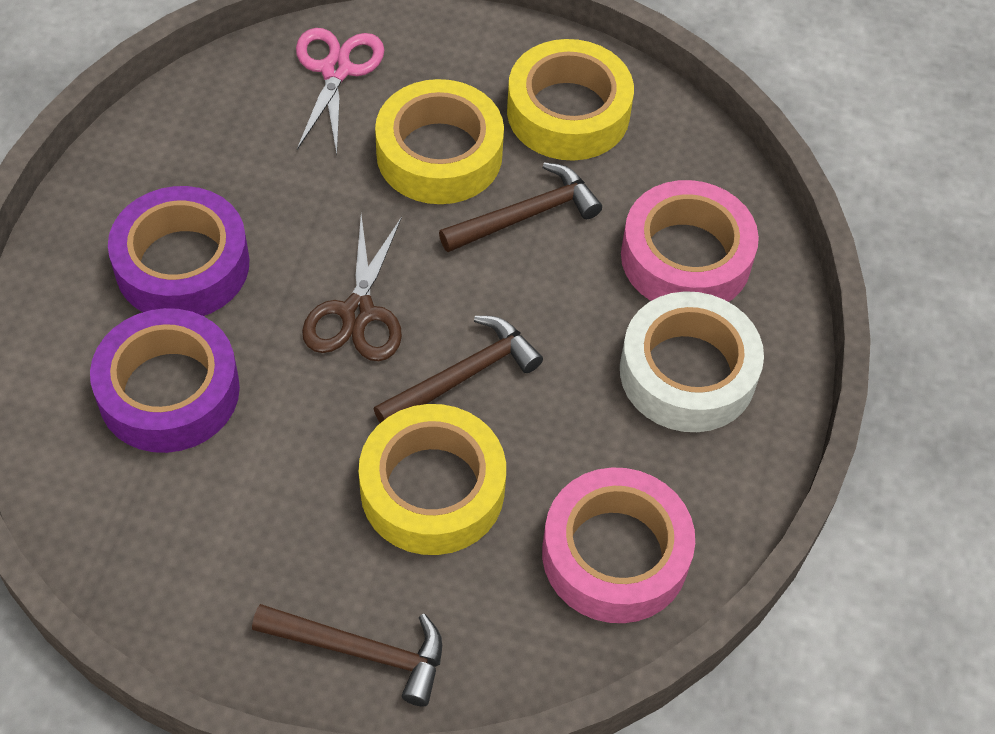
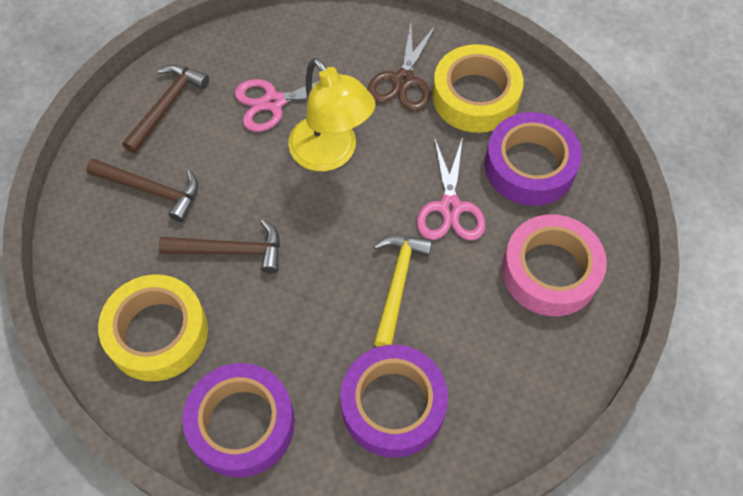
pink scissors: [296,28,384,154] = 1 -> [235,72,345,132] [417,137,486,240] = 2
pink tape: [542,467,695,623] [621,180,759,302] = 2 -> [502,214,607,316] = 1
purple tape: [90,308,240,453] [108,186,249,316] = 2 -> [182,363,295,477] [340,345,448,457] [485,112,582,206] = 3
white tape: [620,291,764,432] = 1 -> none = 0
yellow hammer: none = 0 -> [374,235,432,347] = 1
yellow lamp: none = 0 -> [288,58,375,171] = 1
yellow tape: [359,404,506,555] [375,79,504,204] [507,39,634,161] = 3 -> [98,274,208,381] [433,44,524,133] = 2

